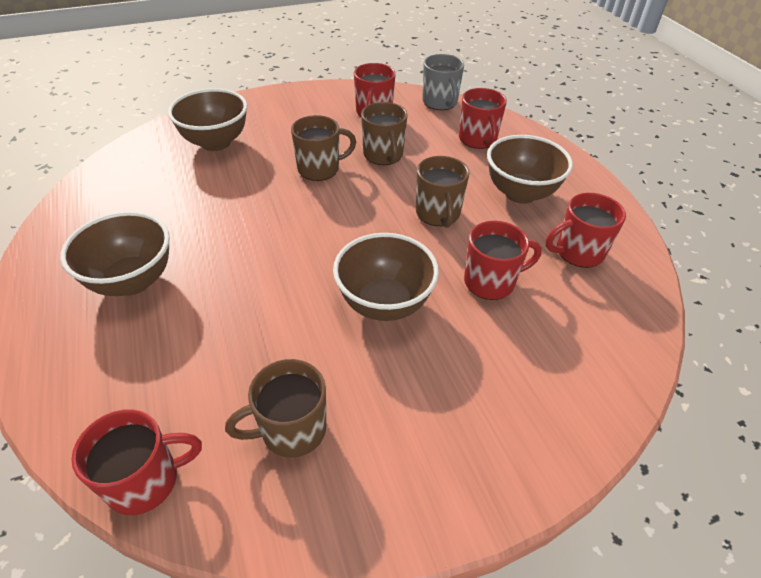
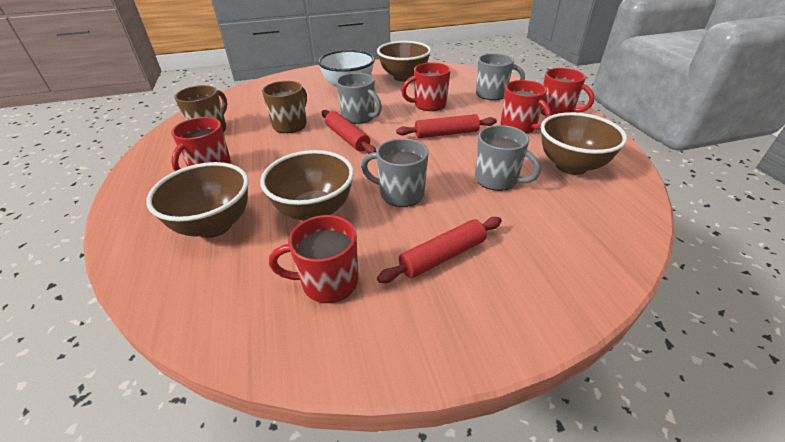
brown mug: [225,359,326,458] [291,115,356,181] [361,102,407,165] [416,156,469,228] = 4 -> [175,85,227,132] [262,81,307,133] = 2
grey mug: [422,54,464,110] = 1 -> [336,73,382,124] [361,139,429,207] [475,125,541,191] [476,53,525,100] = 4
red rolling pin: none = 0 -> [321,110,376,154] [377,217,502,283] [396,114,497,138] = 3
white bowl: none = 0 -> [318,50,375,87] = 1

